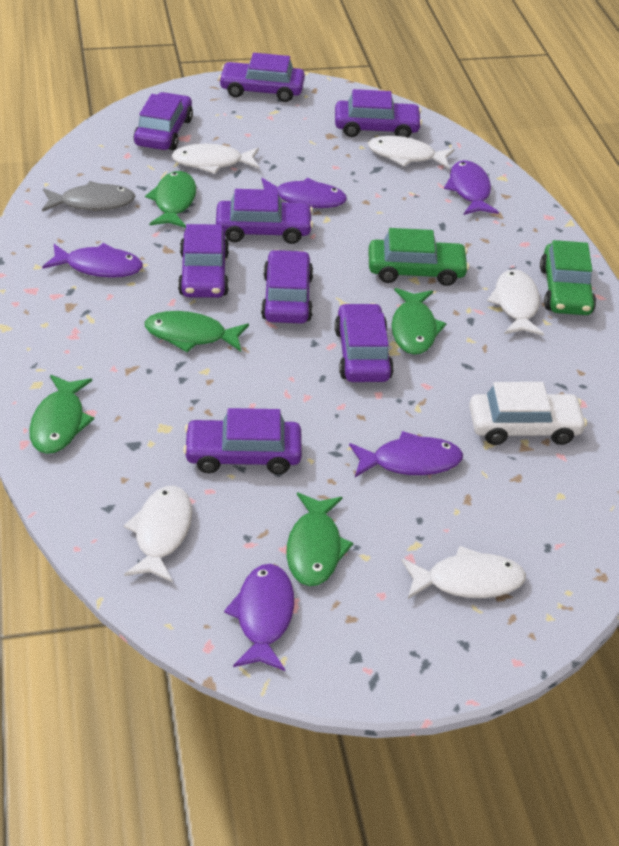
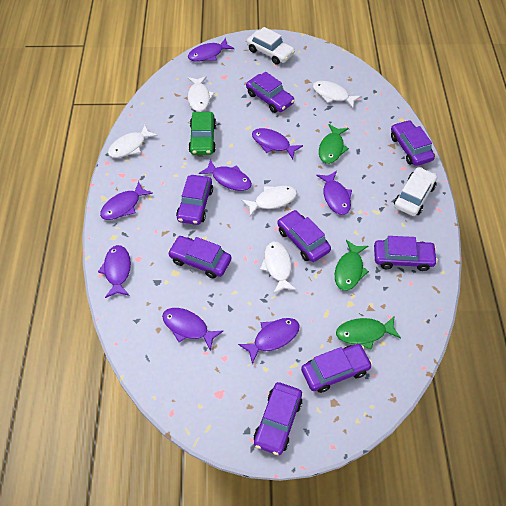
green car: [368,228,469,286] [540,240,596,315] = 2 -> [188,112,216,155] = 1
green fish: [29,375,94,454] [145,171,196,228] [145,311,249,352] [287,492,353,586] [392,288,446,355] = 5 -> [319,124,349,164] [335,240,369,291] [336,316,401,350] = 3
grey fish: [42,181,135,212] = 1 -> none = 0
purple fish: [42,243,143,278] [224,564,294,671] [262,178,347,208] [349,431,463,477] [444,160,499,215] = 5 -> [98,245,131,298] [100,181,153,220] [162,308,223,350] [188,38,235,62] [199,159,252,191] [238,318,300,364] [252,128,303,159] [316,171,352,215] = 8
white car: [469,382,587,445] = 1 -> [247,27,295,65] [394,167,437,216] = 2

